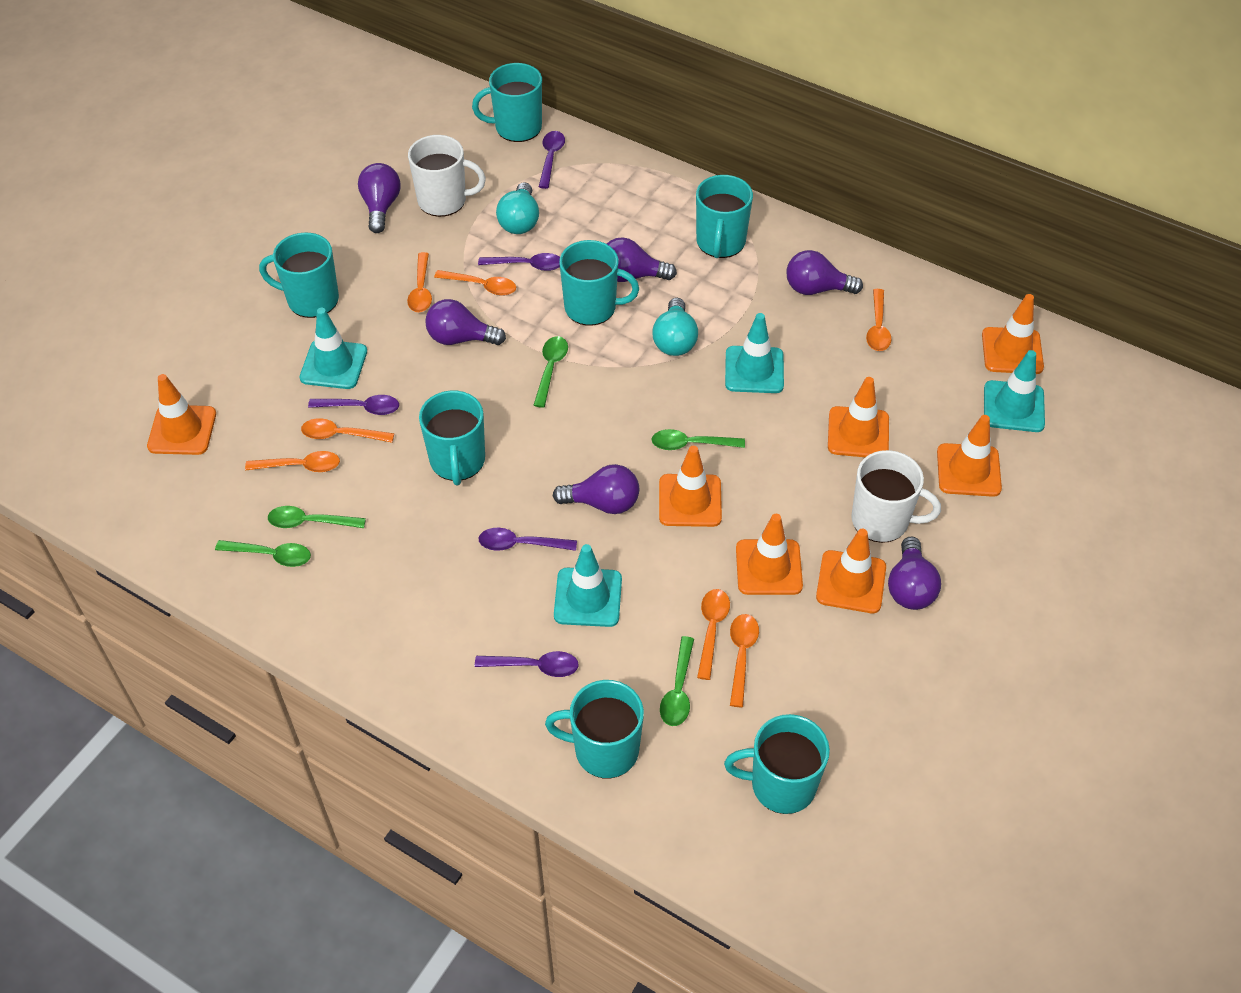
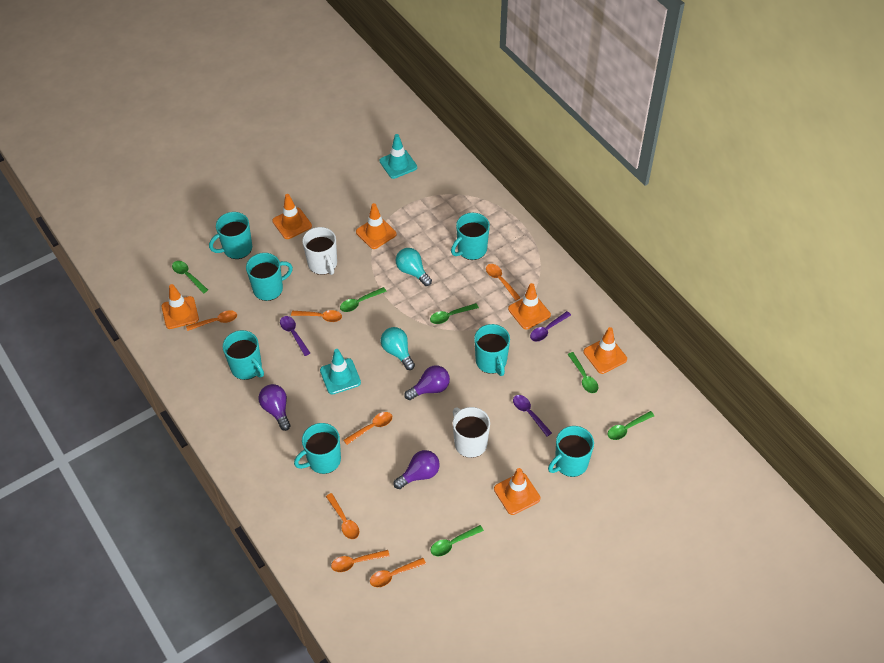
green spoon: [215,540,311,567] [268,506,366,528] [534,336,568,408] [651,429,745,450] [660,636,694,726] = 5 -> [172,261,208,293] [340,287,387,312] [430,303,479,324] [431,525,484,556] [568,352,598,393] [608,411,654,440] = 6
orange traffic cone: [147,374,216,455] [659,446,722,527] [736,514,803,595] [816,529,886,613] [828,377,889,457] [937,415,1002,497] [982,294,1044,374] = 7 -> [161,284,199,329] [272,194,312,239] [356,203,397,249] [494,468,540,515] [508,283,551,330] [584,327,627,374] = 6
purple light bulb: [358,163,400,233] [425,299,506,345] [553,464,639,514] [607,237,677,282] [786,250,863,295] [888,537,941,610] = 6 -> [258,384,291,431] [394,450,440,489] [404,365,450,400] = 3
purple spoon: [308,395,399,415] [475,651,579,677] [478,253,560,271] [478,528,577,551] [539,131,565,189] = 5 -> [280,316,310,356] [513,395,552,437] [530,311,571,341] = 3
turquoise traffic cone: [300,308,367,389] [554,544,622,627] [725,313,784,393] [984,350,1045,432] = 4 -> [320,349,361,394] [380,134,417,179] = 2

